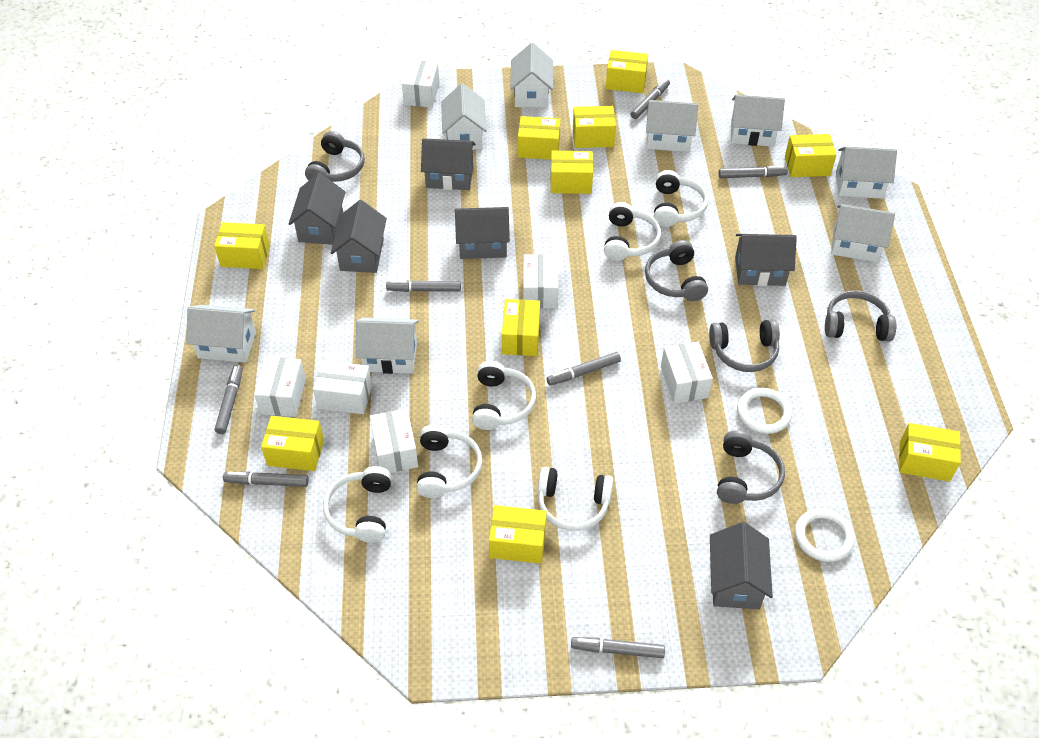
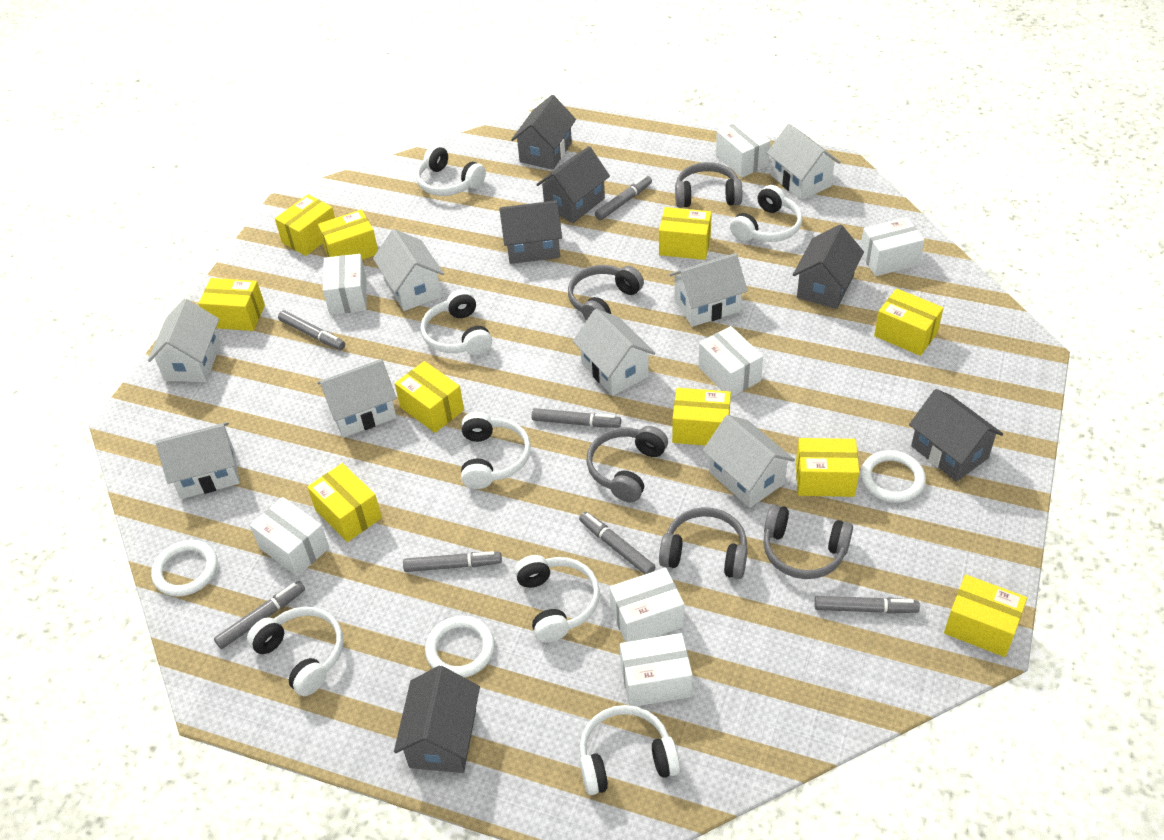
white box: [254,357,306,417] [313,360,372,414] [370,408,418,473] [402,60,440,108] [523,254,558,308] [661,342,713,404] = 6 -> [250,497,329,577] [323,254,367,315] [609,568,684,642] [620,633,692,706] [698,326,763,397] [716,119,771,178] [861,217,924,276] = 7
white headphones: [323,466,392,543] [417,425,482,498] [472,361,536,430] [538,467,613,531] [604,202,661,261] [654,170,708,227] = 6 -> [247,607,343,696] [416,145,486,196] [421,289,492,355] [461,412,531,489] [515,555,600,643] [579,705,680,795] [730,185,802,242] = 7
white ring: [737,388,792,434] [795,508,855,562] = 2 -> [151,540,218,597] [425,616,495,678] [860,450,926,503] = 3

